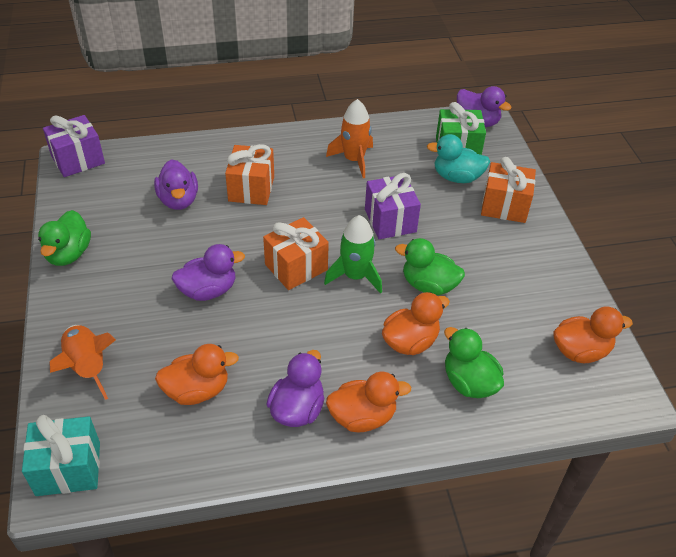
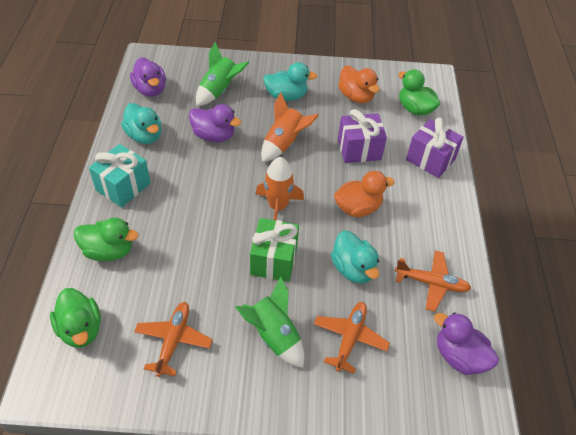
green rocket: [324,215,382,294] = 1 -> [196,42,249,106] [235,277,304,368] = 2
orange duck: [155,344,239,405] [326,372,411,432] [382,292,450,355] [553,307,633,363] = 4 -> [334,171,395,217] [338,66,380,104] = 2
orange gift: [225,144,274,205] [263,217,329,290] [481,157,536,223] = 3 -> none = 0
orange plane: none = 0 -> [134,302,213,377] [314,302,390,374] [395,251,471,312] = 3
purple duck: [154,159,198,210] [172,244,245,301] [266,350,324,427] [457,86,512,127] = 4 -> [130,57,166,97] [189,104,241,142] [434,312,499,375] = 3
turquoise duck: [427,134,490,183] = 1 -> [121,103,161,144] [263,62,317,101] [331,231,379,284] = 3

